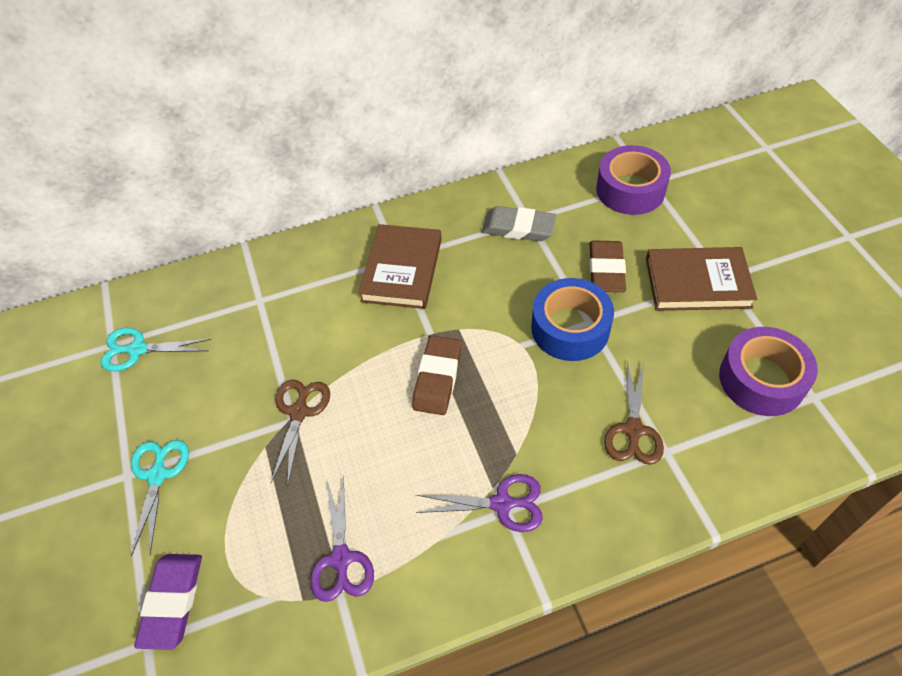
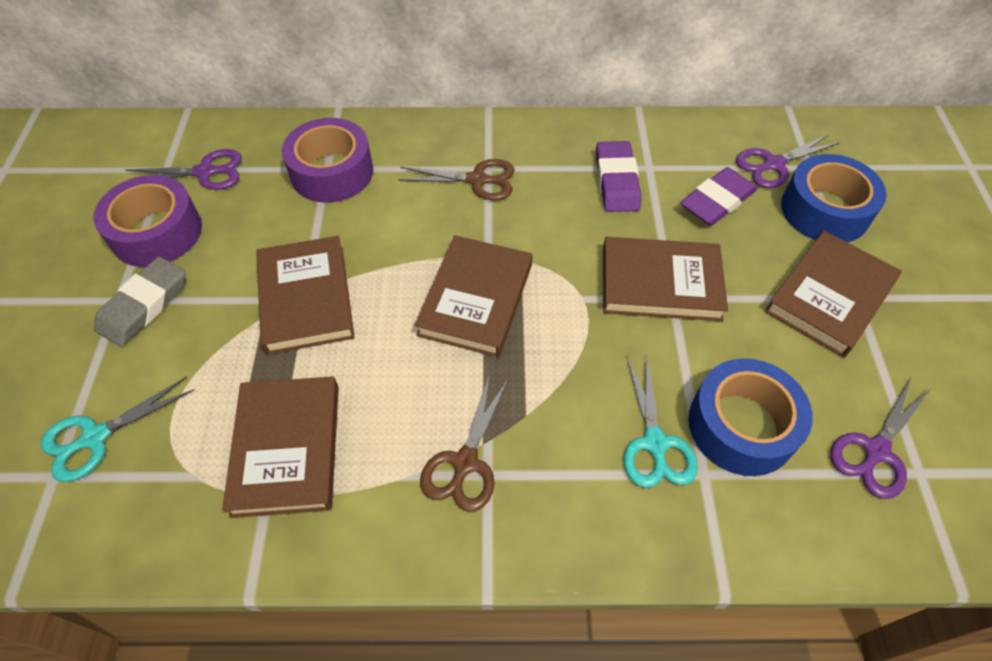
blue tape: [531,278,614,361] = 1 -> [688,358,813,476] [781,154,887,243] = 2
brown book: [358,224,442,309] [646,247,757,311] = 2 -> [222,377,339,518] [256,236,355,355] [414,235,533,357] [603,237,728,321] [764,231,902,358] = 5
brown eraser: [412,336,461,415] [589,240,626,292] = 2 -> none = 0
purple eraser: [134,554,202,650] = 1 -> [596,141,641,212] [680,167,757,226] = 2
purple scissors: [310,475,374,602] [416,474,543,532] = 2 -> [125,149,242,190] [736,134,841,188] [830,377,931,499] = 3

